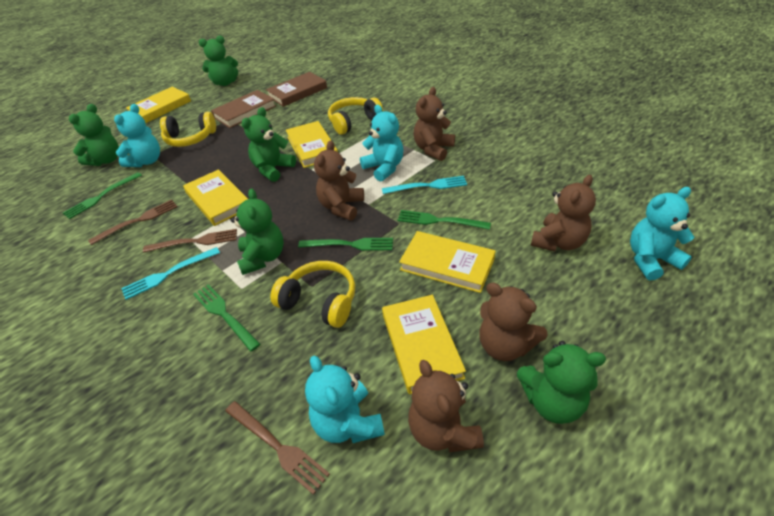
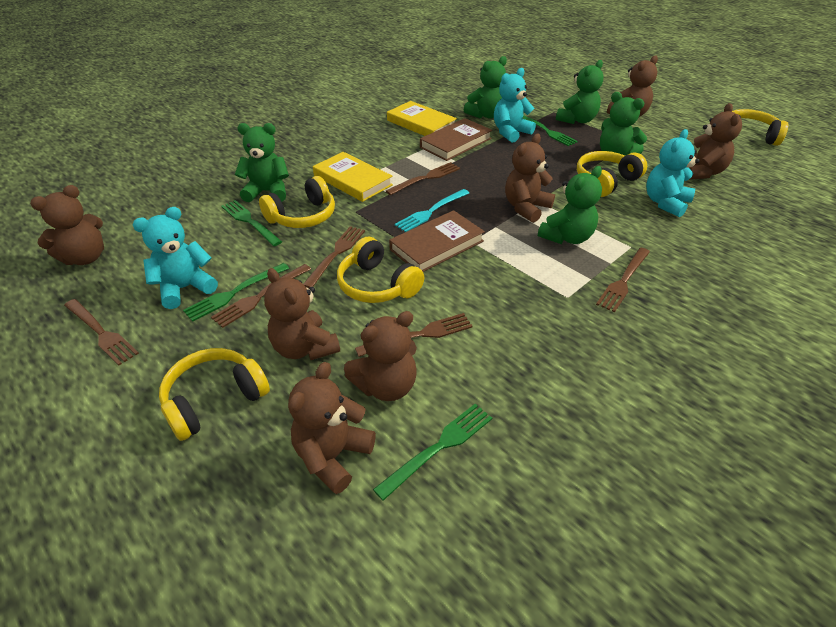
brown fork: [88,199,177,245] [143,229,237,253] [225,401,330,495] = 3 -> [64,299,139,365] [211,264,311,328] [303,226,365,288] [355,313,473,357] [386,162,460,195] [596,248,650,312] = 6
brown teddy bear: [314,140,364,221] [408,360,484,452] [414,87,455,161] [479,283,548,361] [531,175,596,251] = 5 -> [30,185,104,265] [264,268,340,360] [288,362,376,494] [344,311,417,401] [505,134,555,223] [607,55,658,117] [689,103,742,179] = 7
turquoise fork: [121,247,220,300] [382,176,467,194] = 2 -> [395,189,469,232] = 1
turquoise teddy bear: [114,104,160,167] [305,356,385,443] [360,105,403,182] [630,187,695,281] = 4 -> [133,207,218,309] [494,68,536,143] [646,129,700,217] = 3
yellow book: [126,87,191,123] [183,169,248,226] [286,121,338,168] [382,295,466,394] [399,231,496,293] = 5 -> [313,152,393,202] [387,101,457,136] = 2
yellow headphones: [160,112,216,147] [270,261,355,328] [328,97,383,135] = 3 -> [159,348,270,441] [259,176,335,228] [337,237,424,303] [577,151,647,197] [732,109,788,146] = 5

